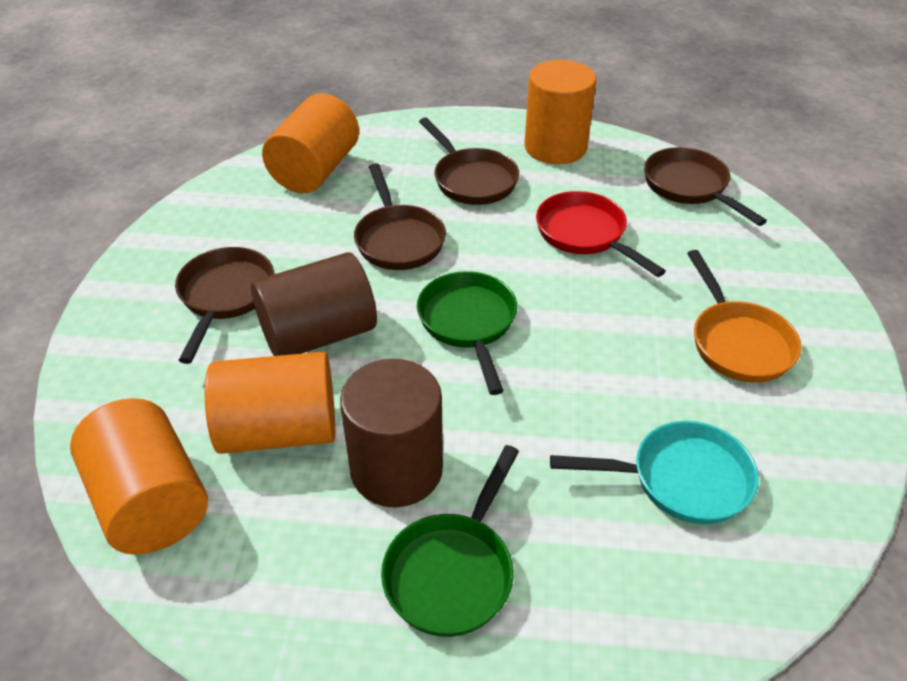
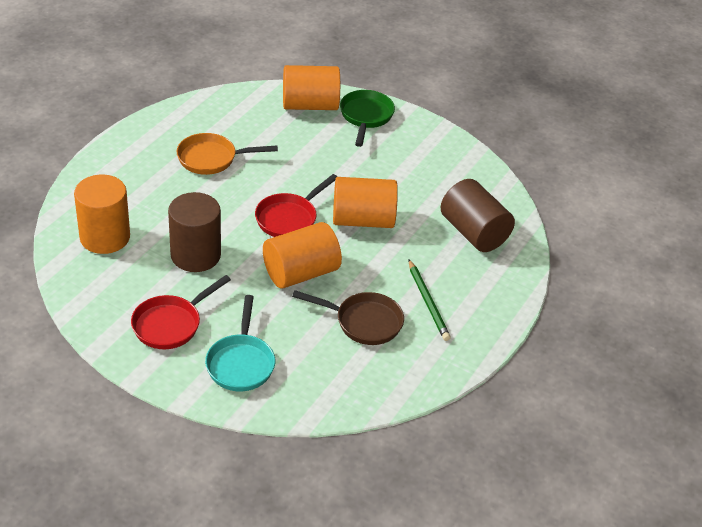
brown pan: [175,247,274,364] [354,163,446,270] [419,118,519,205] [644,147,767,226] = 4 -> [292,290,404,345] = 1
green pan: [381,445,519,637] [417,271,517,395] = 2 -> [340,90,395,147] = 1
green pencil: none = 0 -> [408,259,451,341] = 1
red pan: [536,191,666,277] = 1 -> [131,275,231,349] [255,174,337,237] = 2

